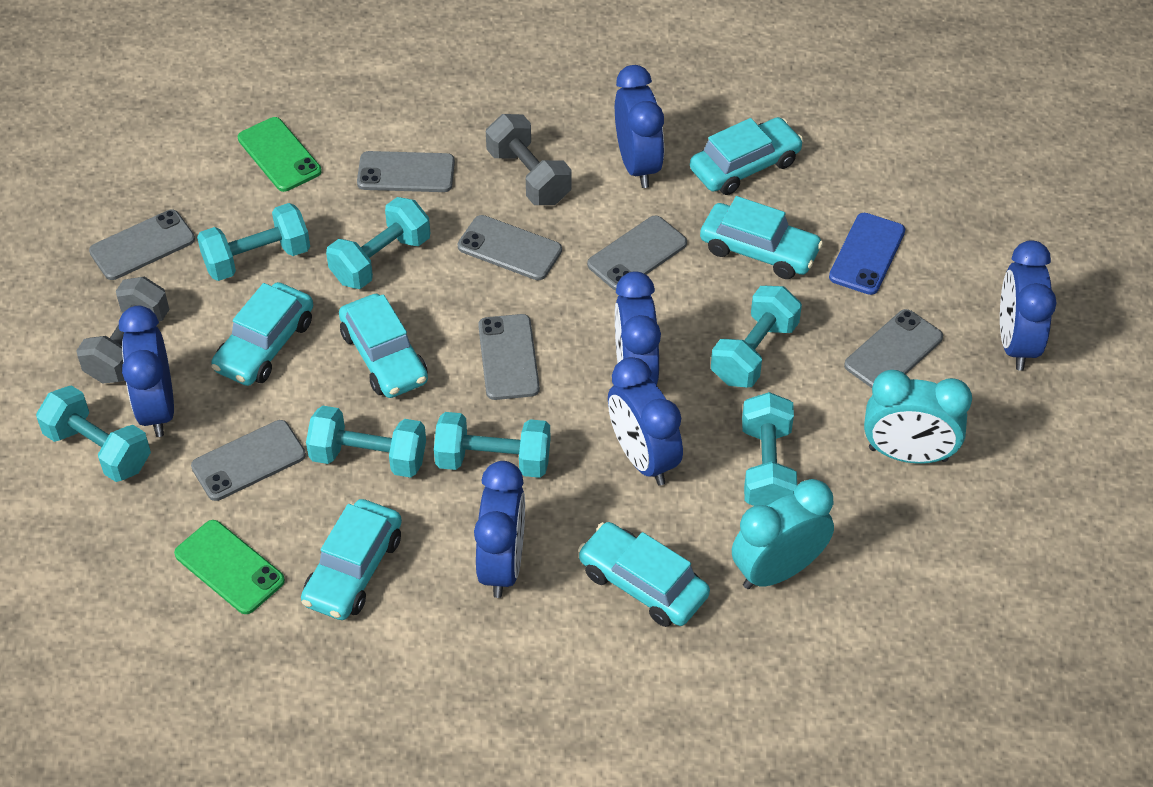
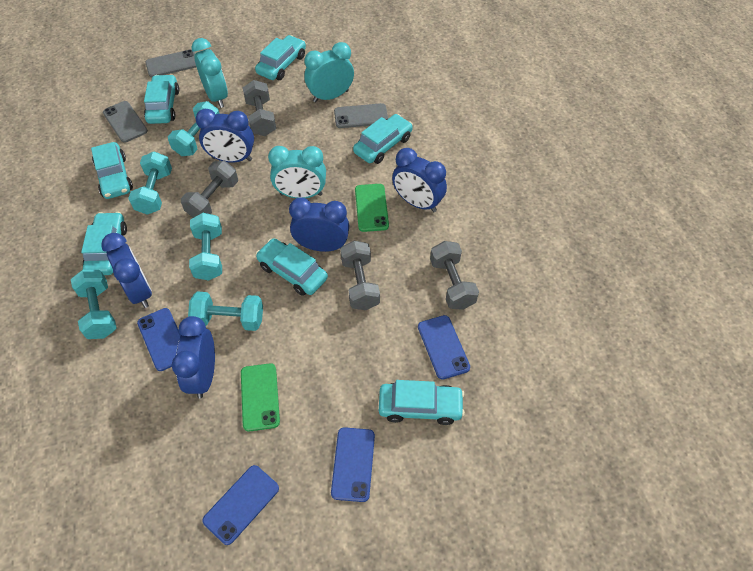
blue clock: [119,306,174,437] [474,461,525,598] [608,357,683,485] [615,65,664,188] [615,272,661,385] [1000,240,1057,371] = 6 -> [101,233,152,308] [172,316,215,399] [196,109,254,163] [289,198,349,252] [392,148,447,212] = 5
blue phone: [829,213,905,295] = 1 -> [137,308,181,371] [202,465,279,545] [331,427,375,502] [418,315,470,380] = 4
grey dumbbell: [76,277,169,384] [486,114,572,205] = 2 -> [181,161,238,218] [243,80,276,136] [340,241,380,310] [430,241,479,310] = 4
grey phone: [89,210,195,280] [191,420,306,501] [357,151,455,192] [458,215,562,280] [478,314,540,400] [587,215,687,291] [844,309,943,388] = 7 -> [103,101,148,142] [145,50,196,77] [334,103,388,128] = 3
turquoise car: [211,282,313,386] [301,499,402,620] [339,294,428,398] [578,522,710,627] [690,117,804,195] [700,196,823,279] = 6 -> [81,212,127,275] [91,142,133,199] [144,74,180,124] [255,35,306,80] [256,238,328,296] [353,114,413,164] [379,380,465,425] = 7
turquoise clock: [732,479,834,589] [864,370,972,464] = 2 -> [191,38,228,108] [268,146,326,198] [305,42,354,102] = 3
turquoise dumbbell: [36,385,151,482] [197,203,310,281] [306,406,426,478] [326,197,430,289] [434,412,550,478] [711,286,802,387] [742,392,797,506] = 7 -> [71,269,117,339] [128,152,172,215] [168,101,220,156] [188,291,263,331] [189,213,222,281] = 5

